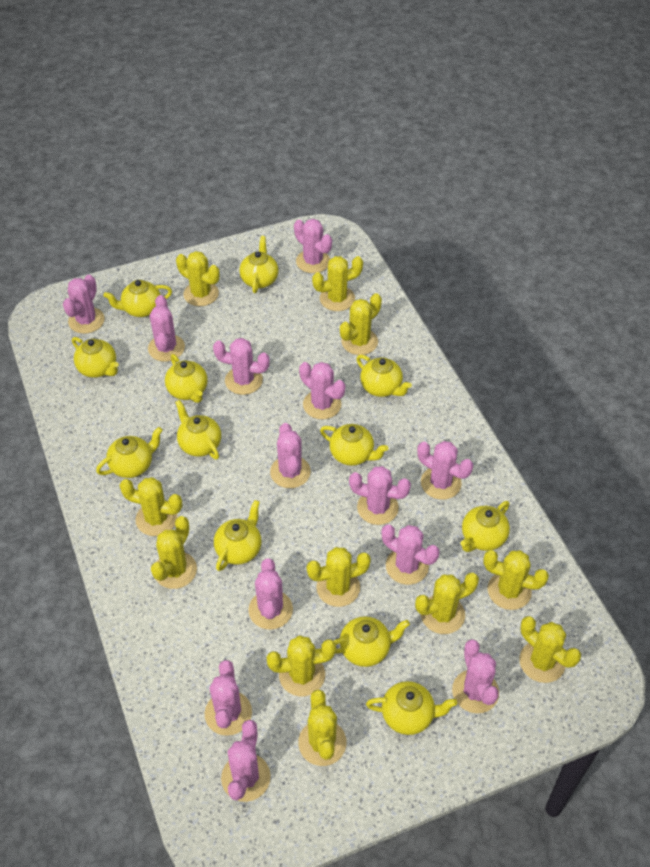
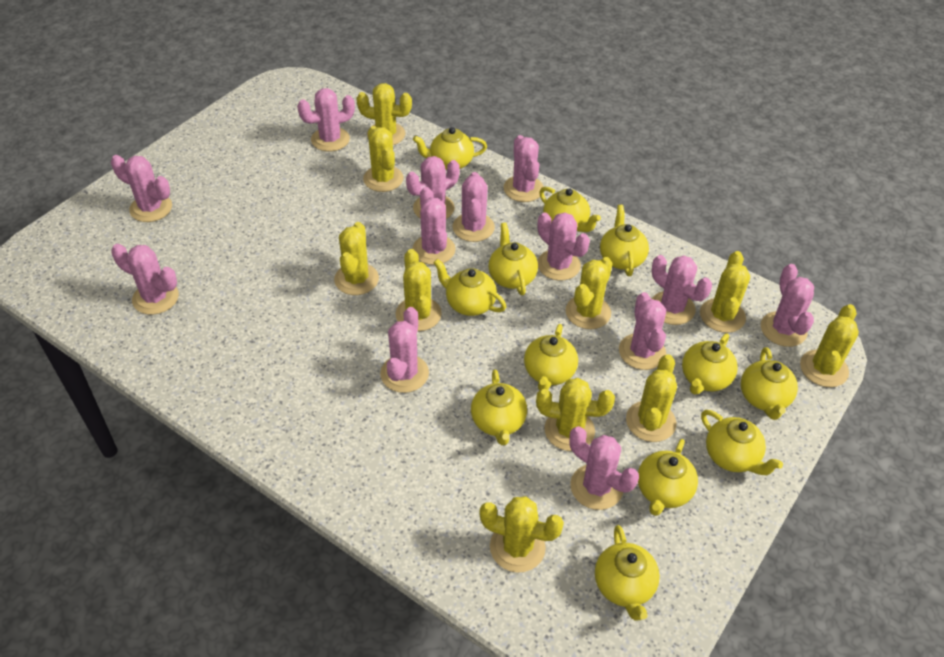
yellow cactus: [119,477,182,536] [151,516,197,589] [176,251,220,306] [266,635,336,696] [298,690,347,766] [306,547,371,607] [312,256,363,311] [340,293,382,355] [415,573,479,634] [483,550,549,610] [519,616,581,683] = 11 -> [334,222,379,295] [356,83,412,145] [363,126,404,192] [396,249,442,331] [480,496,564,573] [536,378,615,451] [565,257,613,329] [626,354,677,442] [700,251,750,333] [800,304,859,387] = 10

